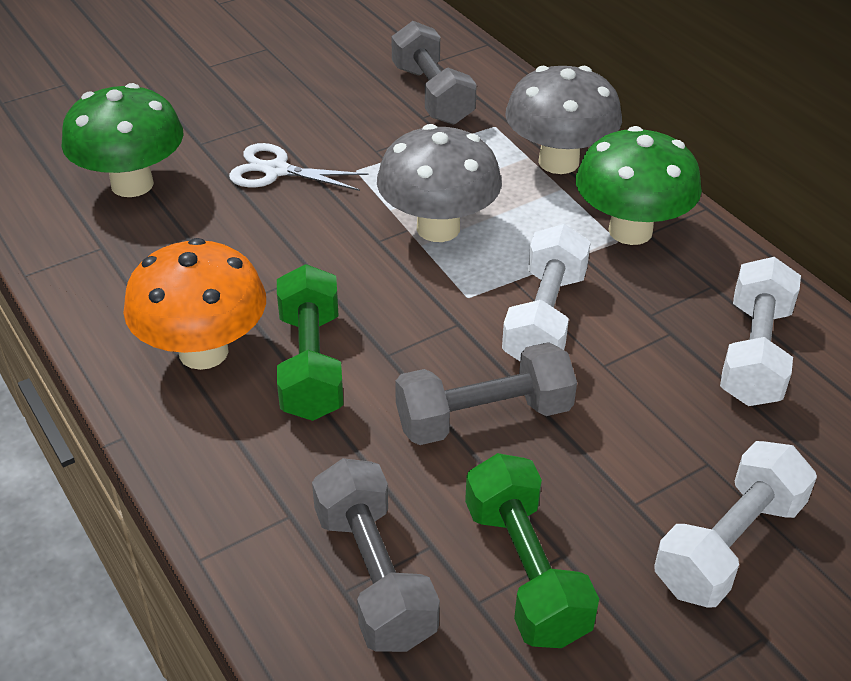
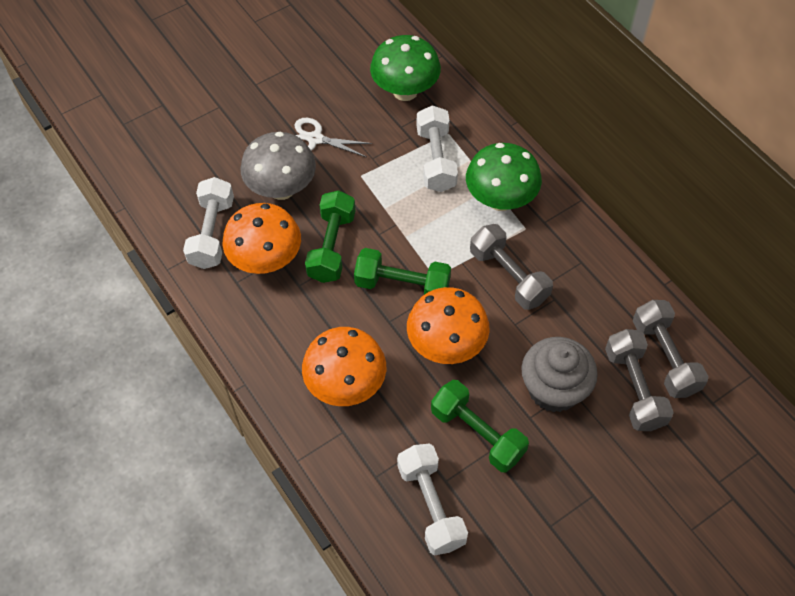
green dumbbell: [277,264,344,421] [465,453,599,648] = 2 -> [305,190,355,283] [354,248,451,295] [431,380,529,472] = 3
grey cupcake: none = 0 -> [521,337,598,413] = 1
grey mushroom: [377,124,502,242] [505,66,622,174] = 2 -> [241,132,316,200] = 1
orange mushroom: [123,238,266,370] = 1 -> [223,203,301,274] [302,327,386,406] [407,287,490,364] = 3

